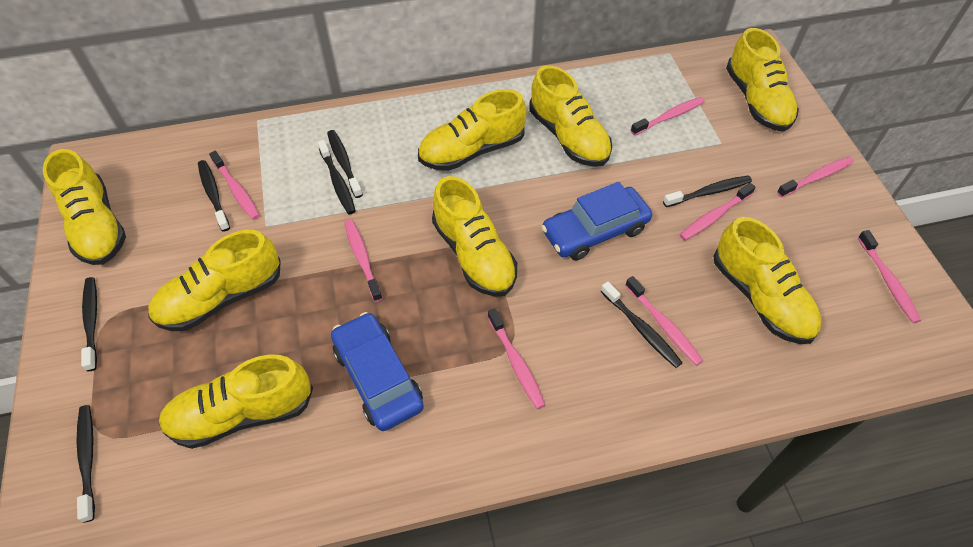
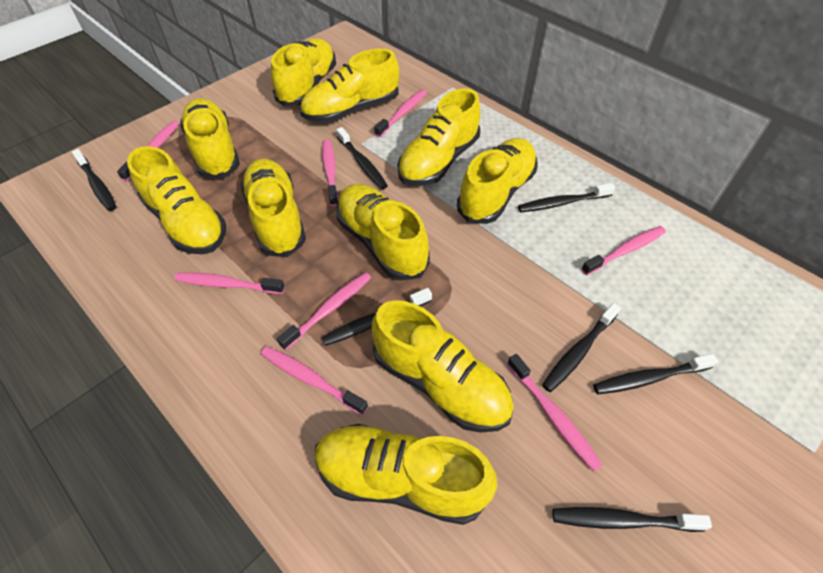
blue car: [331,312,424,431] [541,182,652,260] = 2 -> none = 0
yellow shoe: [43,149,126,265] [148,230,280,331] [159,355,313,449] [418,89,527,171] [432,176,517,297] [529,65,612,167] [713,217,822,344] [726,28,799,132] = 8 -> [127,146,226,254] [180,98,240,179] [240,158,306,257] [271,38,336,107] [300,48,399,123] [315,424,497,525] [336,184,430,281] [372,300,514,433] [398,88,480,186] [457,138,538,224] = 10

